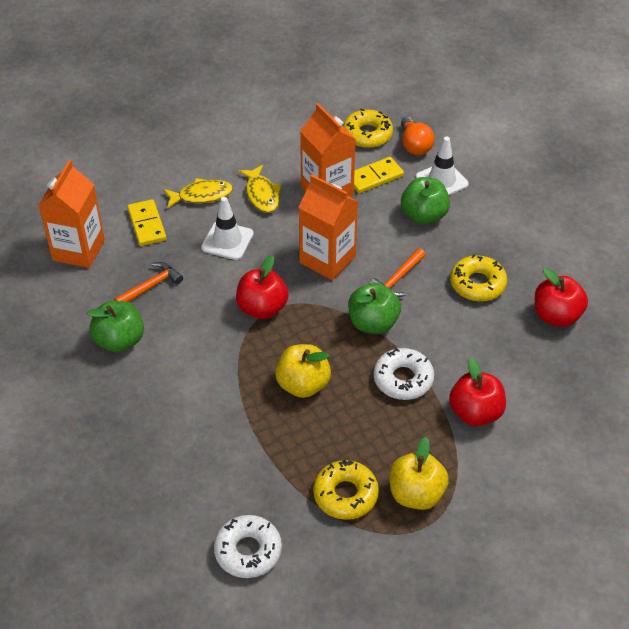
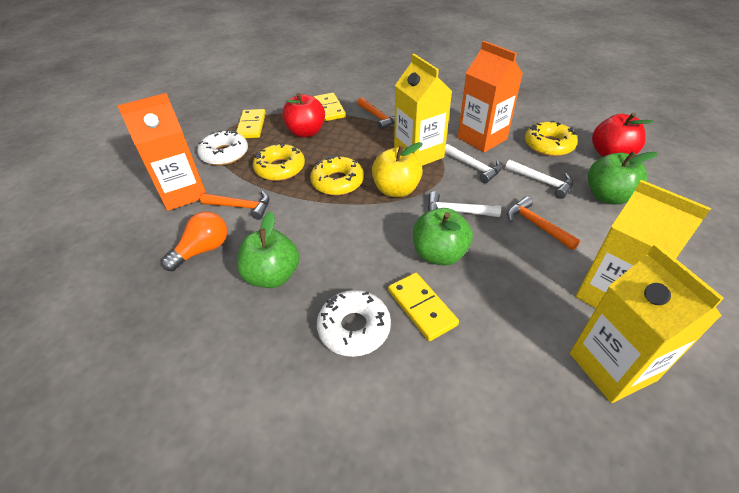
orange carton: [38,160,105,268] [298,175,358,280] [300,103,356,197] = 3 -> [117,93,206,211] [458,41,523,152] = 2
orange hammer: [114,262,183,302] [369,248,425,298] = 2 -> [200,191,269,220] [357,97,395,130] [507,197,580,250] = 3
red apple: [236,255,288,319] [449,357,506,426] [535,267,588,327] = 3 -> [282,93,325,137] [592,113,653,157] = 2
white hammer: none = 0 -> [428,191,501,217] [445,144,502,183] [505,159,573,199] = 3
white traffic cone: [201,197,254,260] [416,137,469,195] = 2 -> none = 0
yellow apple: [275,344,331,398] [389,437,449,510] = 2 -> [372,142,423,197] = 1
yellow carton: none = 0 -> [394,54,452,166] [570,244,724,403] [576,180,711,308] = 3
yellow domino: [127,199,167,246] [354,157,404,193] = 2 -> [236,109,266,138] [314,93,346,121] [388,273,459,341] = 3
yellow fish: [163,178,233,209] [238,164,282,213] = 2 -> none = 0

